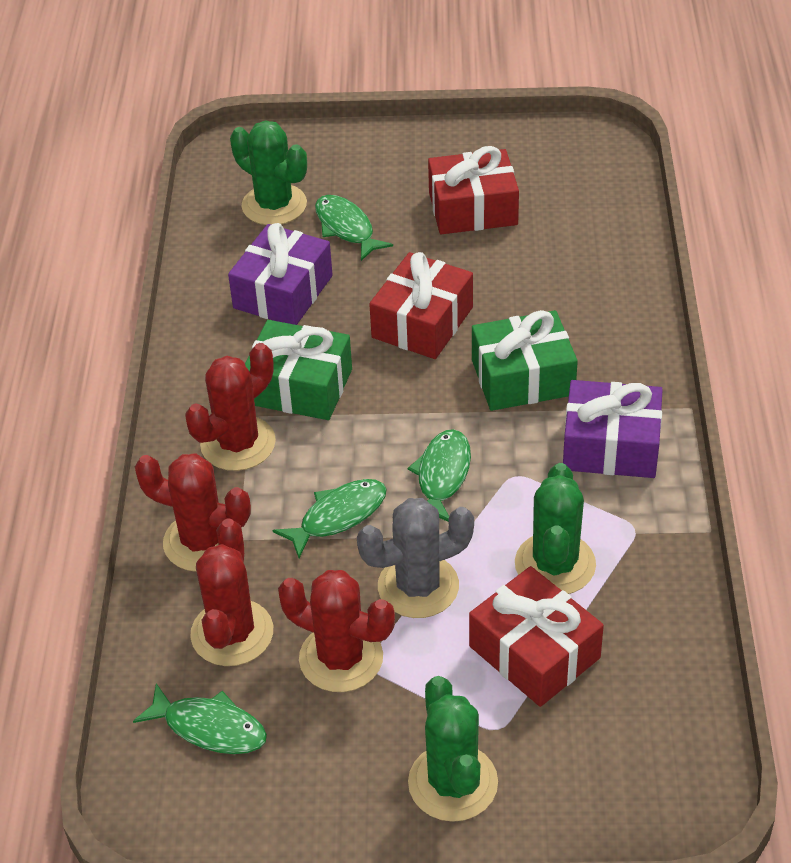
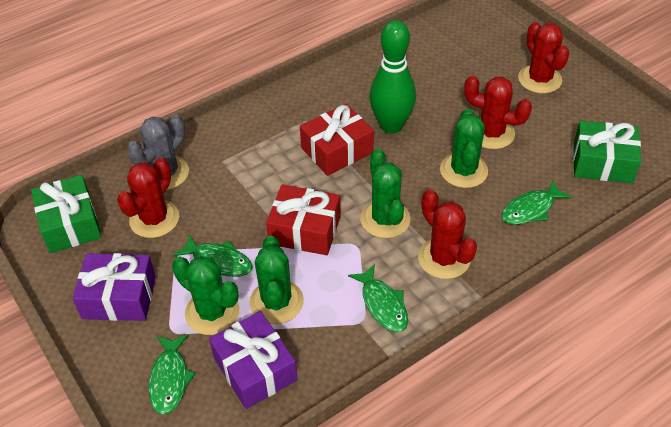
green bowling pin: none = 0 -> [370,20,416,134] = 1
green cactus: [230,120,307,225] [408,676,498,822] [515,463,596,594] = 3 -> [172,256,240,335] [249,236,304,324] [360,148,411,238] [440,109,488,188] = 4
red gift: [369,252,473,359] [428,146,519,234] [469,566,604,707] = 3 -> [266,184,341,255] [300,104,374,176] = 2

